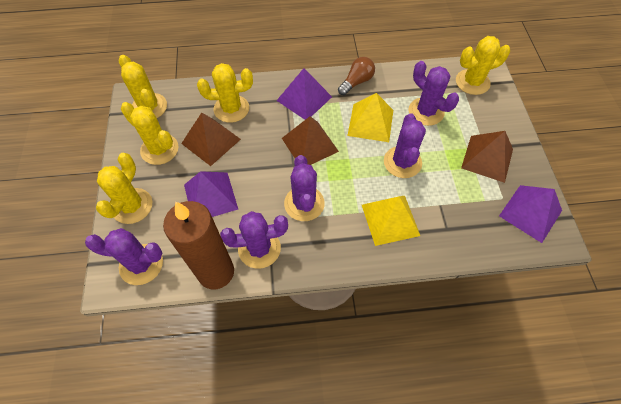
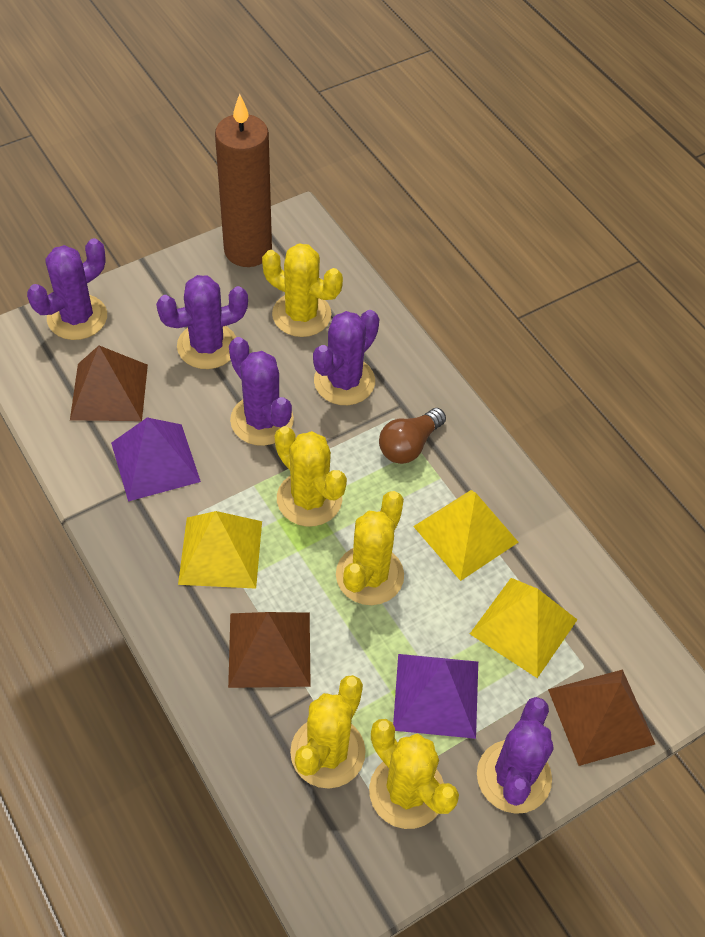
purple pyramid: [184,171,238,217] [277,68,332,120] [499,185,562,243] = 3 -> [111,417,201,501] [393,654,478,739] = 2
yellow pyramid: [348,93,393,142] [362,196,420,246] = 2 -> [178,511,262,589] [413,490,519,581] [470,578,577,678] = 3

